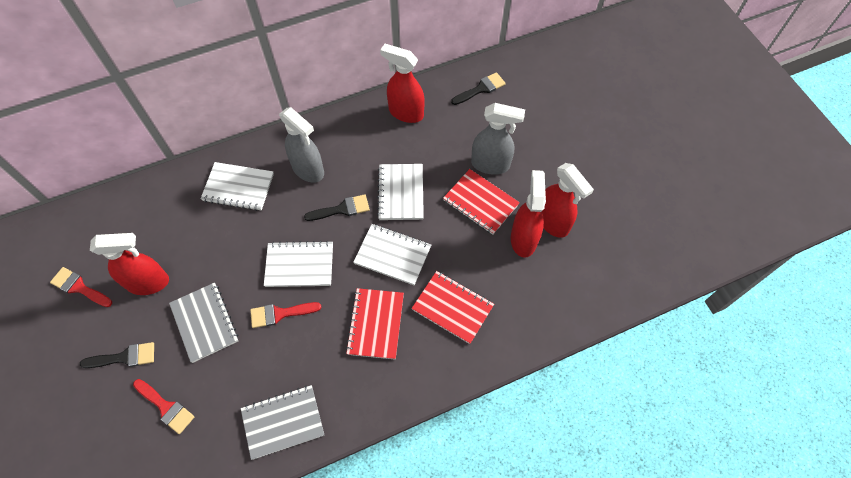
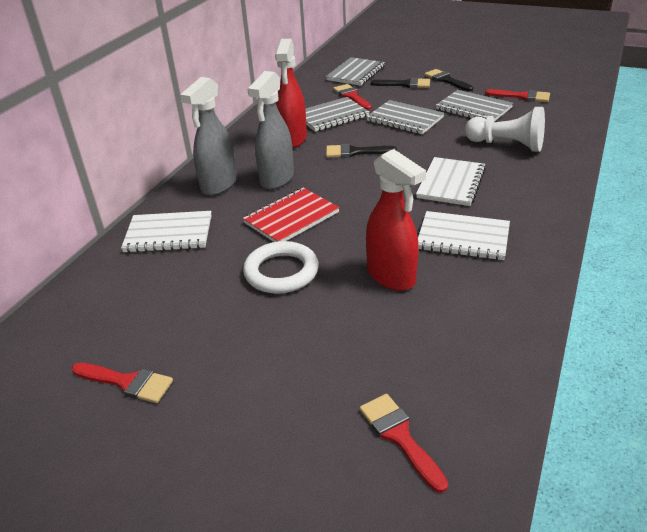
grey notebook: [169,282,238,363] [241,385,324,460] = 2 -> [306,97,369,132] [326,57,385,86] [366,100,444,134] [436,90,513,122] = 4
red brush: [50,267,112,307] [133,379,194,434] [250,302,321,328] = 3 -> [72,363,173,403] [333,84,372,110] [360,394,448,493] [485,89,550,102] = 4
red notebook: [345,288,404,359] [411,271,494,344] [443,169,520,235] = 3 -> [243,188,340,242] = 1
red spray bottle: [90,233,169,295] [380,44,425,123] [511,170,546,258] [542,163,594,238] = 4 -> [275,39,307,148] [366,149,426,291] = 2
white notebook: [200,162,274,211] [264,241,333,287] [353,224,431,285] [377,164,424,220] = 4 -> [121,211,212,253] [416,157,486,206] [418,211,510,260] = 3
white pawn: none = 0 -> [465,107,545,152] = 1
white ring: none = 0 -> [243,241,319,294] = 1

